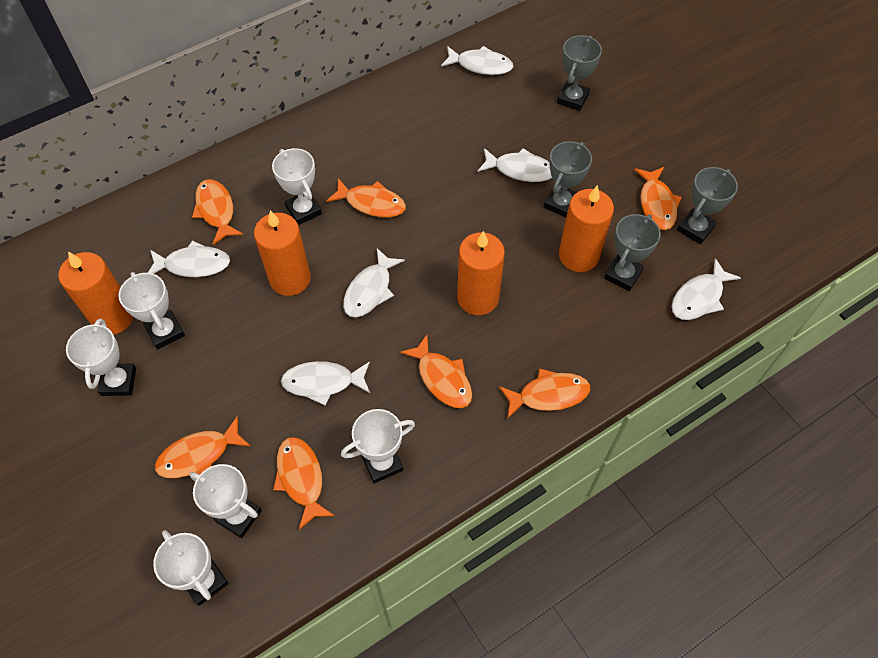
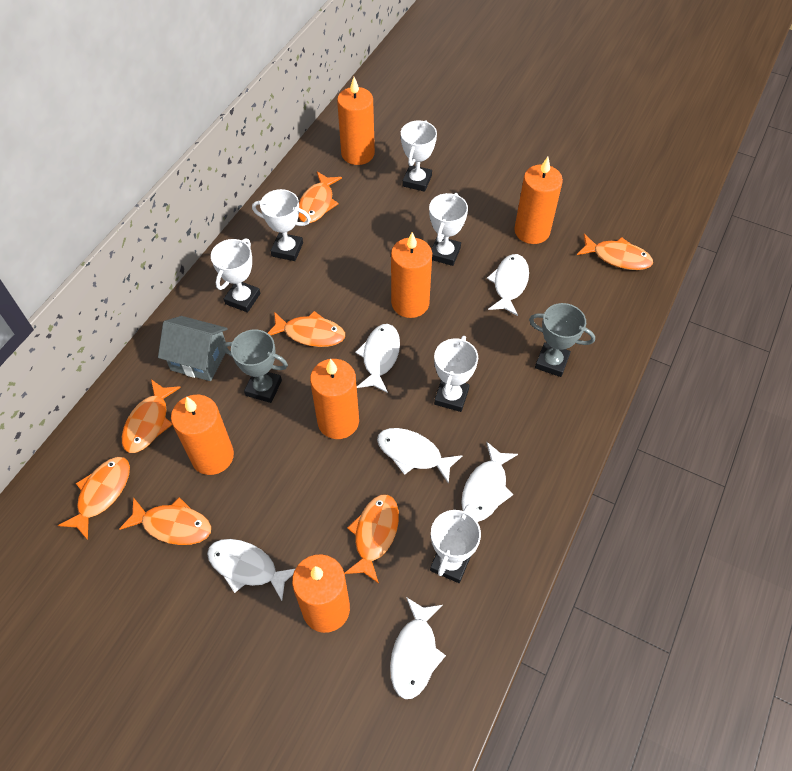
grey house: none = 0 -> [158,316,228,381] = 1
grey trophy: [544,141,592,217] [557,35,602,111] [604,214,661,291] [677,167,738,244] = 4 -> [223,329,288,403] [529,303,595,377] = 2
orange candle: [59,252,134,335] [254,210,311,296] [457,231,505,315] [559,185,614,272] = 4 -> [171,395,234,475] [292,554,350,633] [310,359,359,439] [337,77,375,165] [391,232,432,318] [514,157,563,244] = 6

